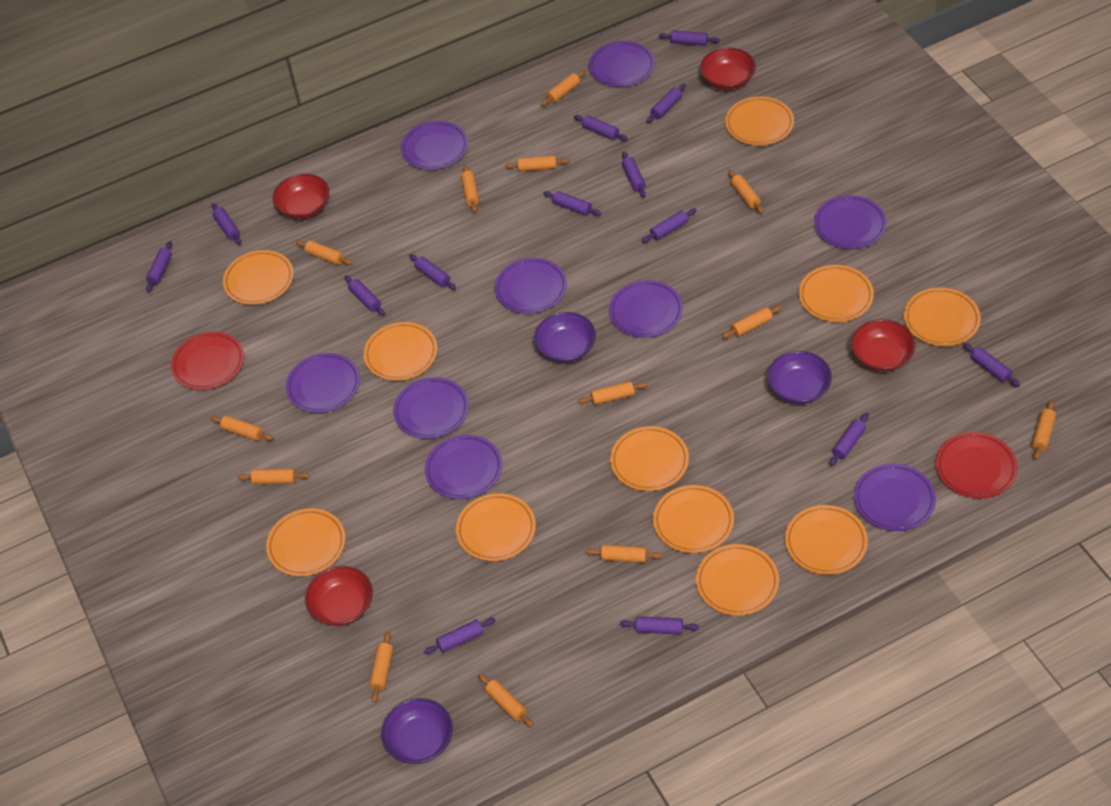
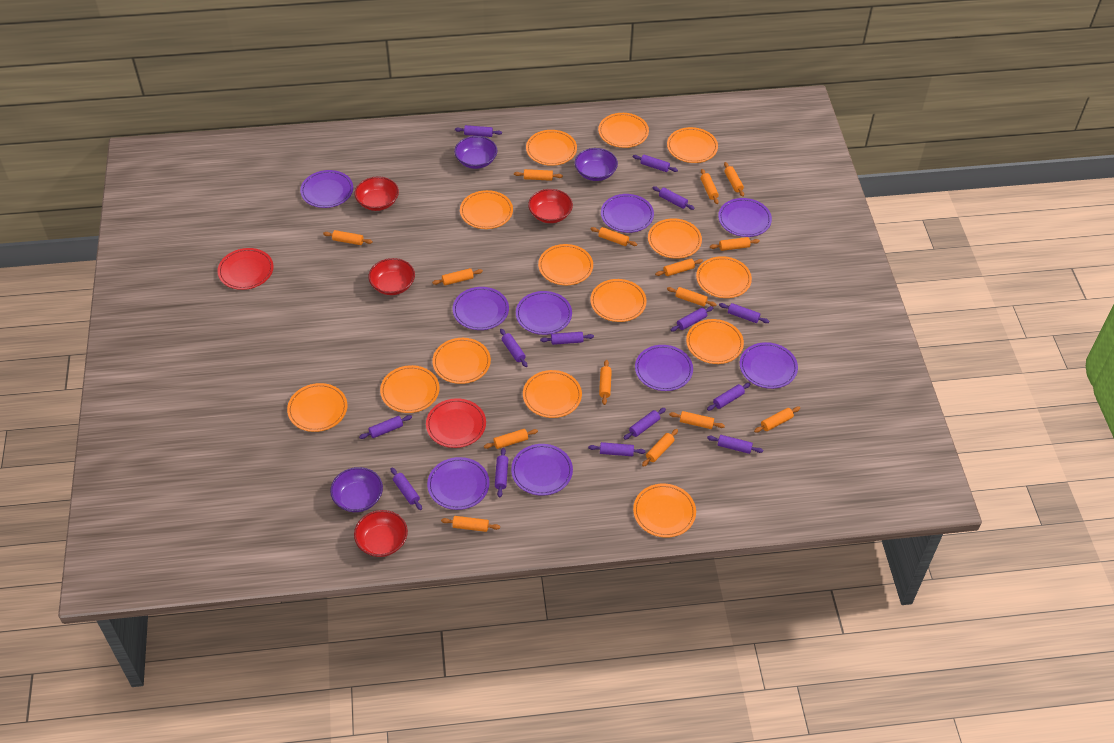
orange plate: [223,250,293,305] [266,508,345,576] [364,322,437,381] [456,493,536,561] [610,426,689,491] [653,485,734,553] [696,544,779,616] [725,97,794,146] [785,505,868,575] [799,265,874,322] [904,288,981,346] = 11 -> [287,383,347,432] [380,365,439,413] [432,338,491,384] [460,190,513,229] [523,370,582,418] [526,130,577,166] [538,244,593,285] [590,279,647,322] [598,113,649,148] [633,484,696,538] [648,218,702,259] [667,127,718,163] [686,319,744,364] [696,256,752,298] = 14
orange rolling pin: [211,416,273,441] [237,468,310,484] [296,240,352,265] [369,631,393,703] [461,165,479,213] [478,674,534,727] [505,155,569,171] [541,70,586,106] [578,381,647,405] [585,545,662,563] [722,306,782,338] [728,170,764,214] [1032,401,1056,460] = 13 -> [323,230,373,245] [432,268,483,285] [441,516,500,532] [484,429,538,449] [514,169,563,181] [591,227,637,246] [599,360,612,405] [642,429,678,467] [655,258,703,276] [667,287,717,307] [669,411,725,429] [701,169,719,204] [710,237,760,251] [724,162,744,197] [754,407,800,433] = 15

